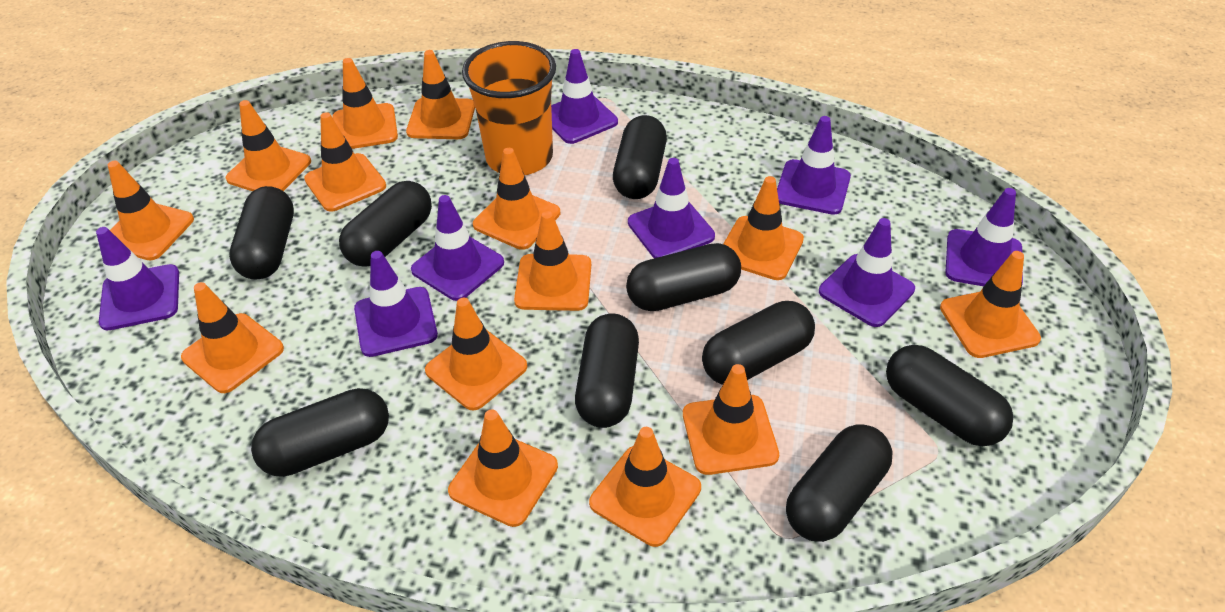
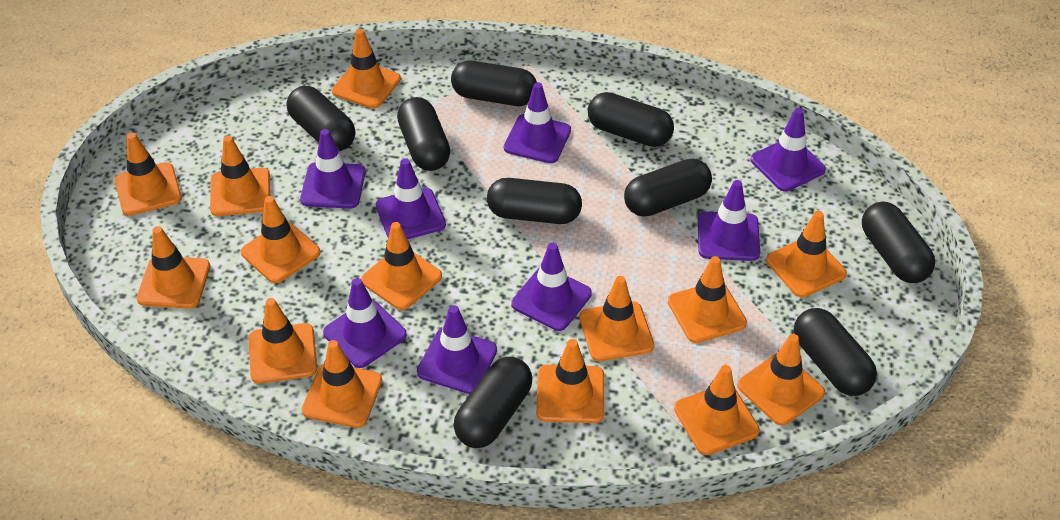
orange cup: [462,41,556,175] = 1 -> none = 0

